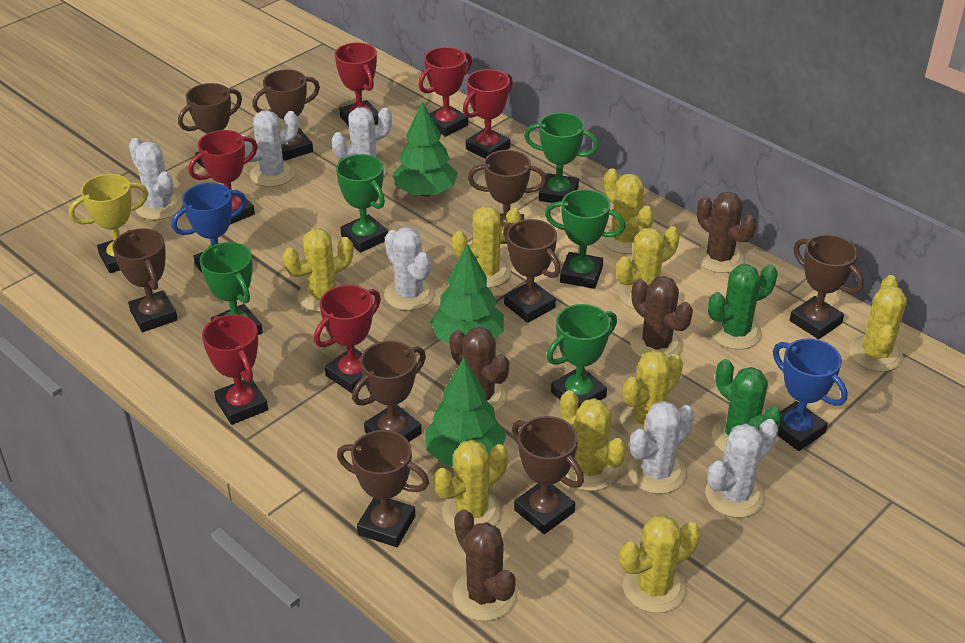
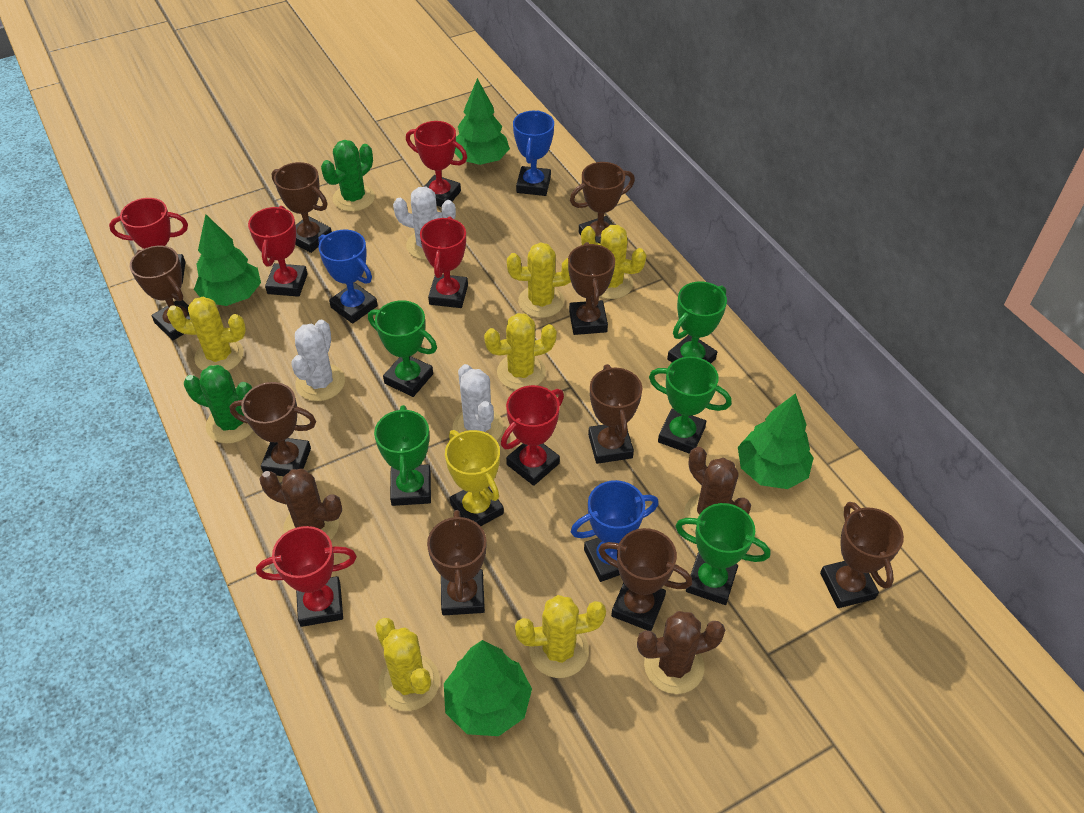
blue trophy: [172,183,247,273] [773,338,848,451] = 2 -> [318,230,378,324] [513,110,554,196] [571,480,659,582] = 3
brown cactus: [449,327,509,412] [453,509,516,621] [630,276,693,358] [695,192,757,273] = 4 -> [259,469,342,540] [637,611,725,694] [684,447,751,532] = 3
green tree: [393,101,458,197] [425,358,506,466] [430,244,504,343] = 3 -> [194,214,261,306] [444,640,532,736] [455,78,510,165] [738,393,813,489] = 4
white cactus: [129,138,183,220] [242,110,299,187] [332,107,392,176] [384,227,435,311] [628,401,695,494] [705,419,778,518] = 6 -> [291,320,345,401] [393,187,456,260] [453,364,504,441] = 3
yellow cactus: [282,228,353,312] [433,440,508,530] [452,206,521,288] [560,390,626,491] [601,168,654,254] [616,226,680,309] [619,515,700,613] [620,350,683,435] [849,275,907,372] = 9 -> [167,297,246,371] [375,618,440,711] [484,313,557,390] [507,242,571,318] [515,595,606,678] [581,225,646,299] = 6

